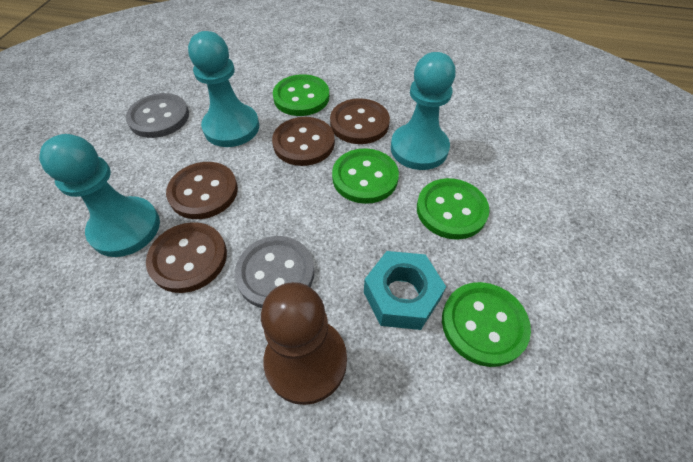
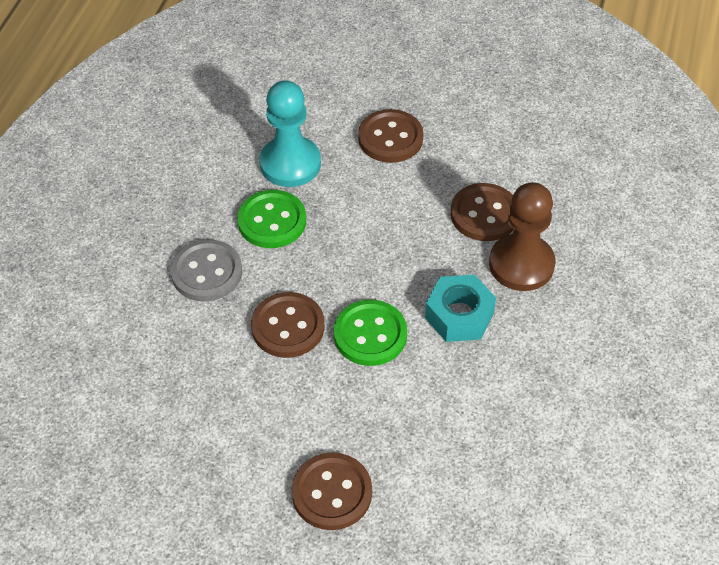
green button: [273,74,329,116] [332,148,399,204] [417,178,490,239] [442,282,531,367] = 4 -> [237,190,306,248] [334,300,407,366] = 2
grey button: [126,93,189,138] [235,236,314,308] = 2 -> [171,239,242,302] = 1
turquoise pawn: [39,134,160,257] [188,31,259,147] [391,52,456,170] = 3 -> [259,80,321,187] = 1

